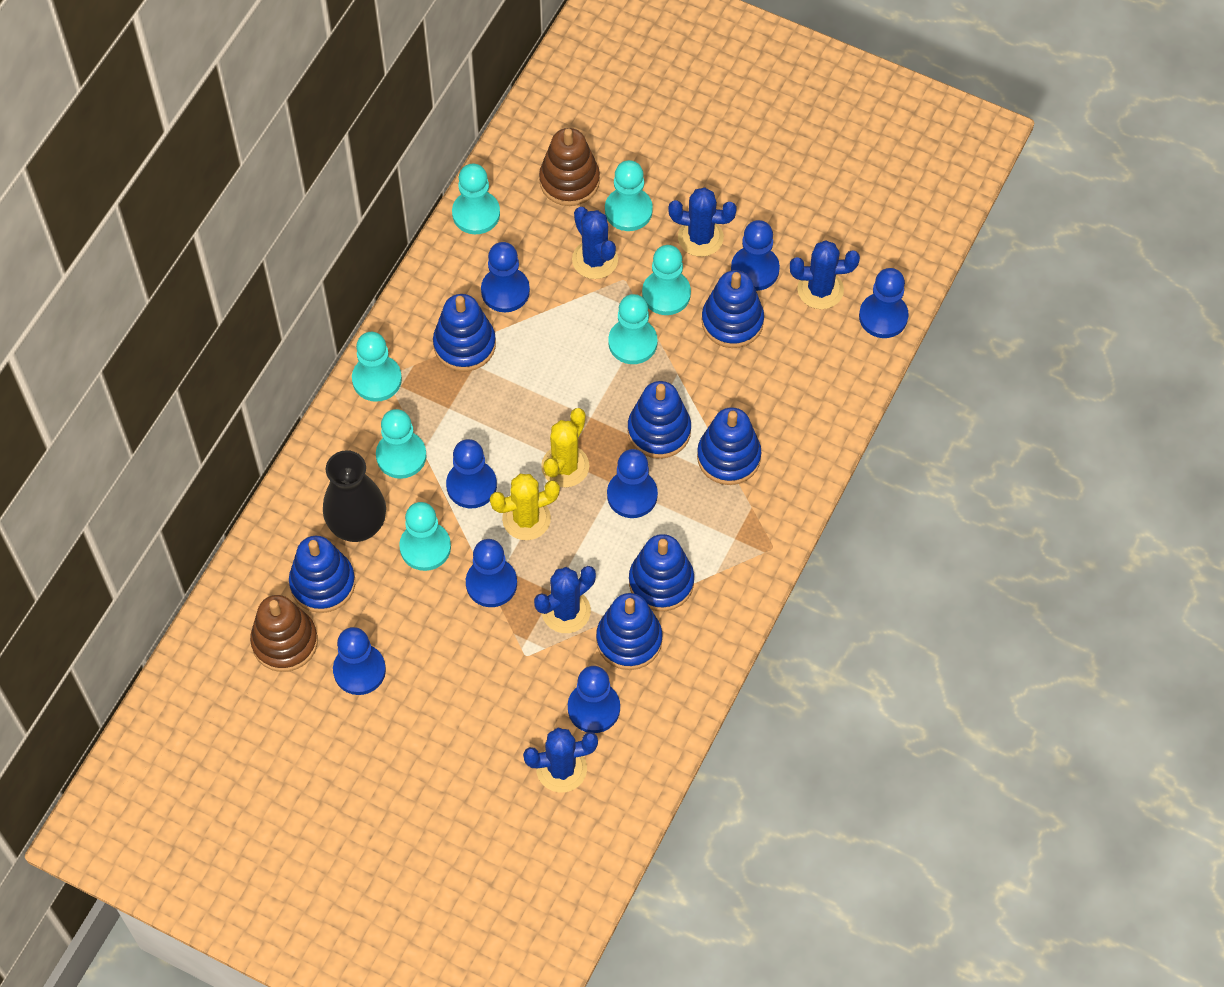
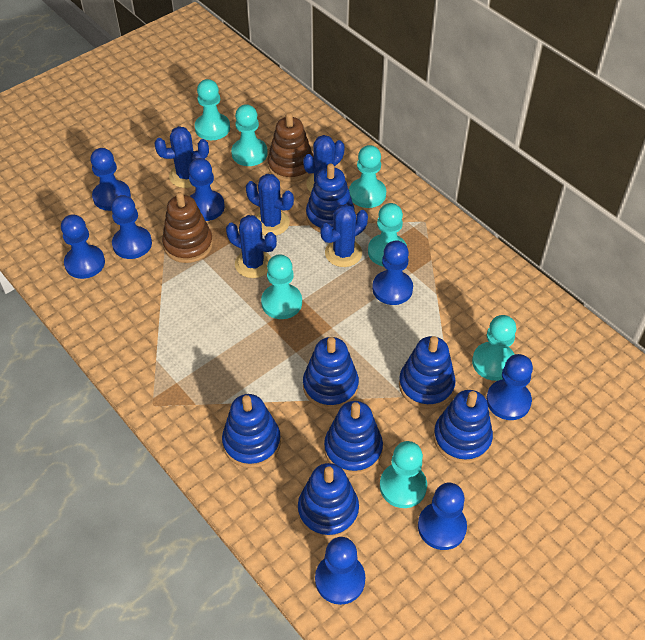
black vase: [323,450,386,542] = 1 -> none = 0
yellow cactus: [490,474,560,540] [541,408,589,487] = 2 -> none = 0

